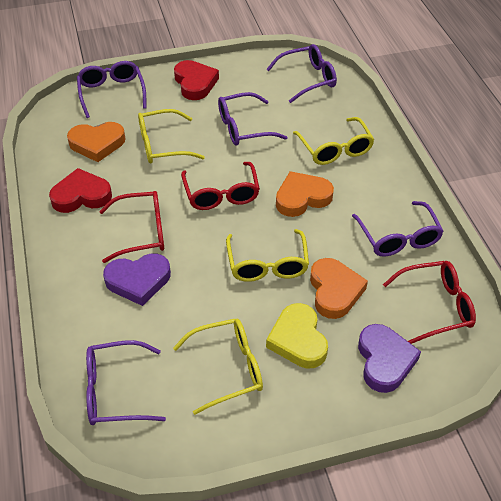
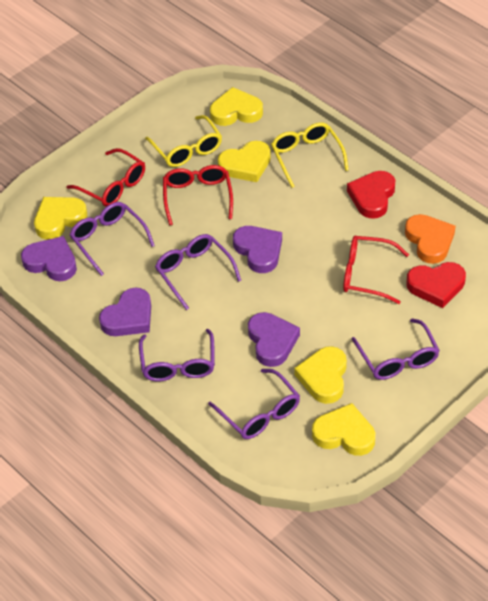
orange heart: [67,122,126,162] [276,171,334,217] [310,258,368,319] = 3 -> [405,214,456,264] = 1
purple heart: [103,254,171,306] [358,324,421,393] = 2 -> [21,236,77,281] [99,288,151,336] [233,226,282,273] [248,312,300,367] = 4
yellow glasses: [138,109,205,163] [173,318,263,415] [226,229,309,282] [293,117,375,165] = 4 -> [145,115,222,167] [271,122,349,188] = 2
yellow heart: [266,303,328,368] = 1 -> [34,197,87,240] [210,87,263,126] [218,141,271,182] [295,346,347,404] [312,403,375,456] = 5

